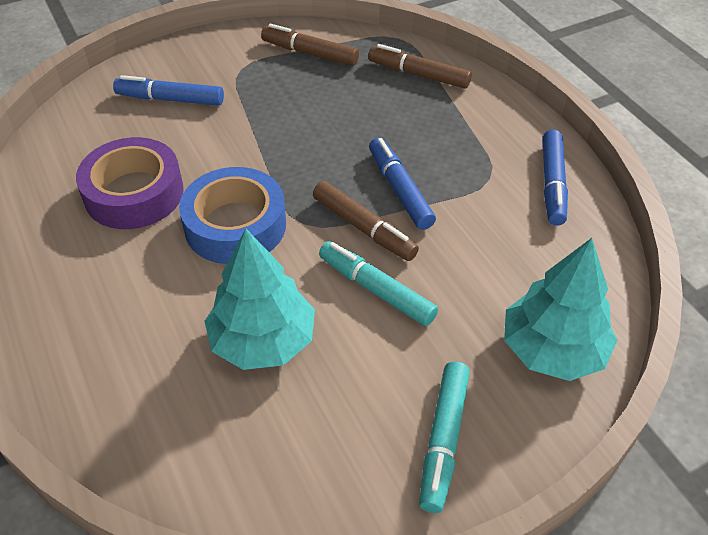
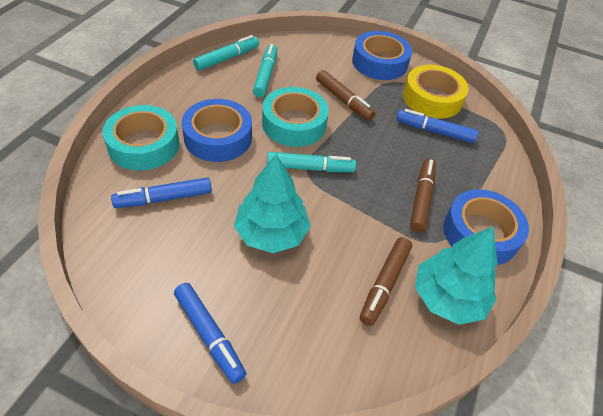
blue tape: [179,167,286,264] = 1 -> [182,99,252,162] [352,31,412,80] [443,189,529,265] = 3
purple tape: [76,137,184,229] = 1 -> none = 0
turquoise marker: [319,241,438,326] [419,361,470,513] = 2 -> [193,35,259,71] [253,44,278,97] [267,152,356,172] = 3
turquoise tape: none = 0 -> [103,105,179,170] [262,87,329,147] = 2
yellow tape: none = 0 -> [403,65,468,119] = 1

